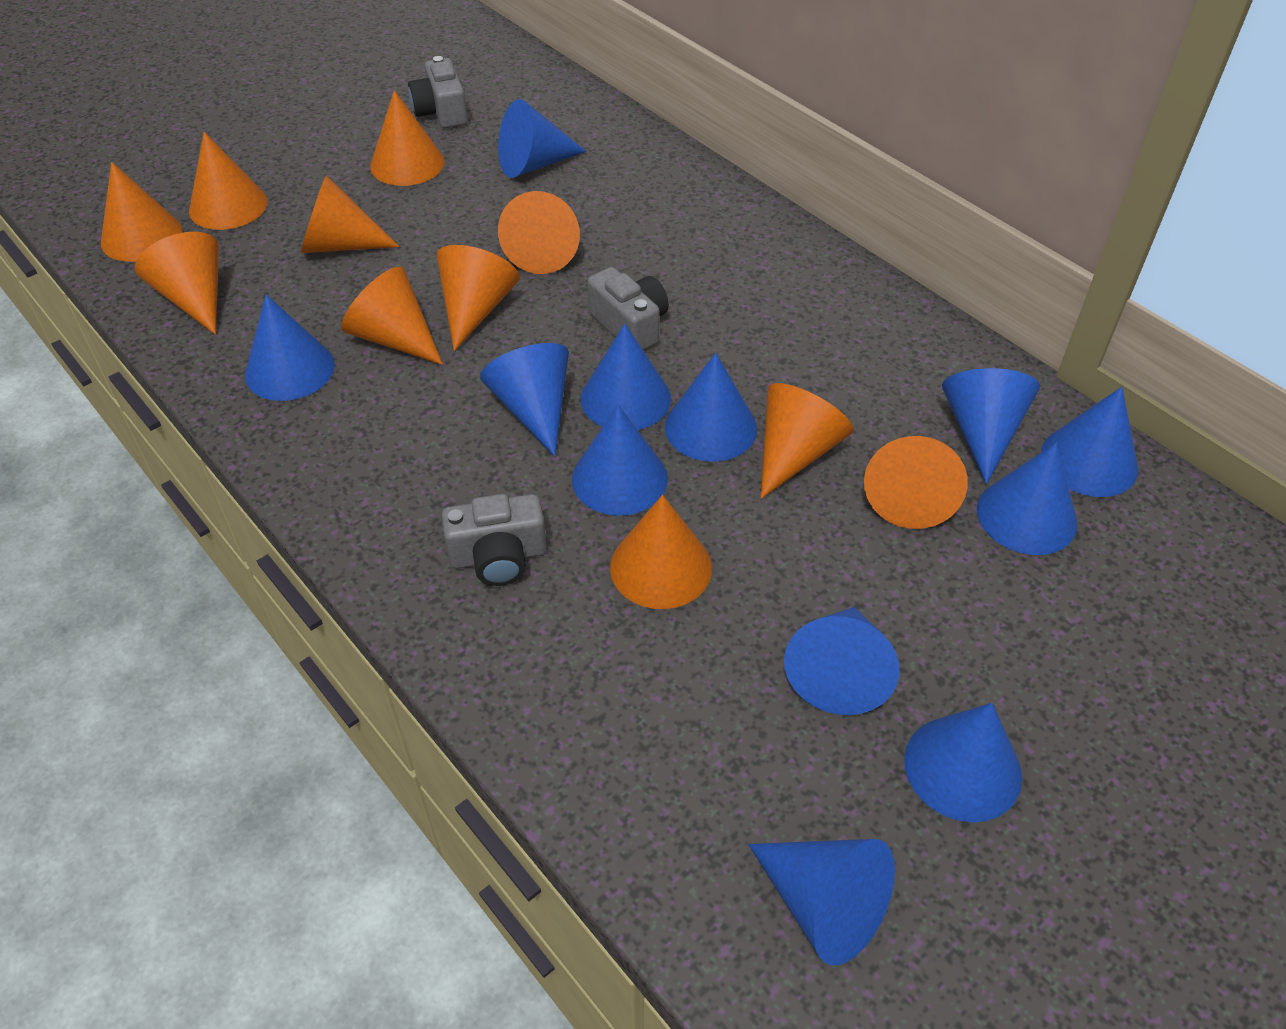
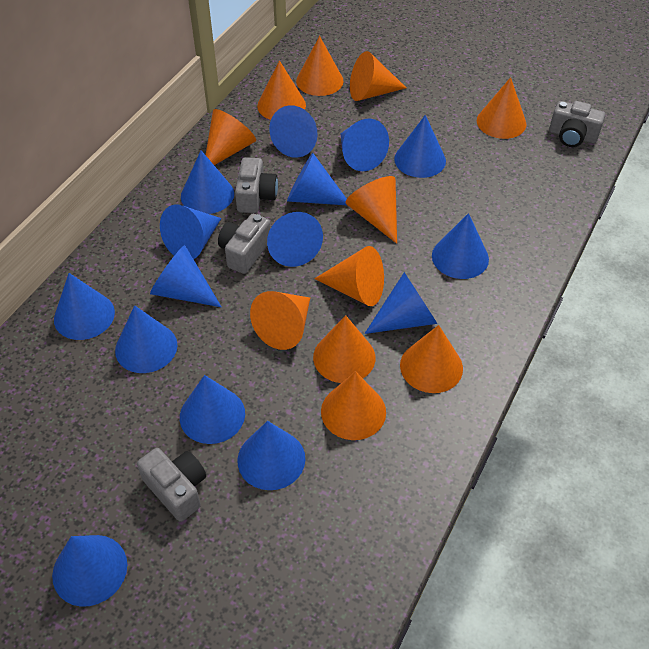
blue cone: [245,295,335,401] [480,343,569,457] [498,99,586,178] [572,405,668,516] [581,323,671,430] [665,353,757,462] [749,839,895,965] [784,607,899,715] [904,703,1022,822] [942,368,1040,484] [977,443,1077,555] [1041,387,1138,497] = 12 -> [52,535,127,607] [54,273,115,340] [115,305,177,373] [150,245,221,307] [160,204,221,259] [180,375,245,444] [181,151,234,214] [238,421,305,490] [267,212,323,267] [269,105,318,158] [287,153,347,205] [341,118,389,171] [364,272,438,334] [394,115,446,178] [432,213,489,279] = 15
grey camera: [408,56,468,128] [442,494,547,586] [587,267,669,350] = 3 -> [137,448,206,522] [218,214,271,274] [235,157,278,213] [549,101,605,147] = 4

